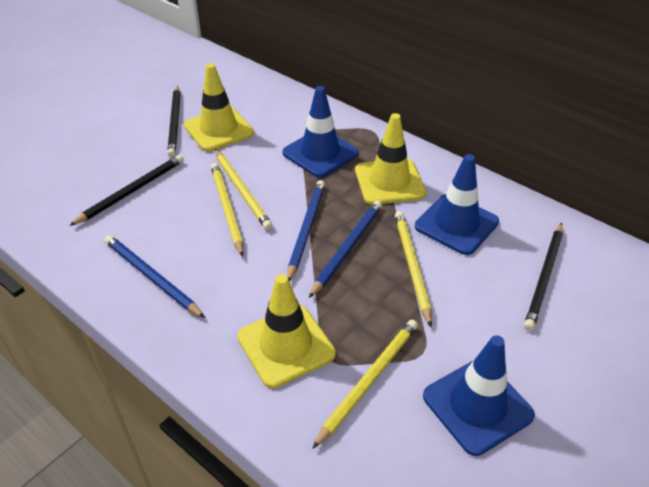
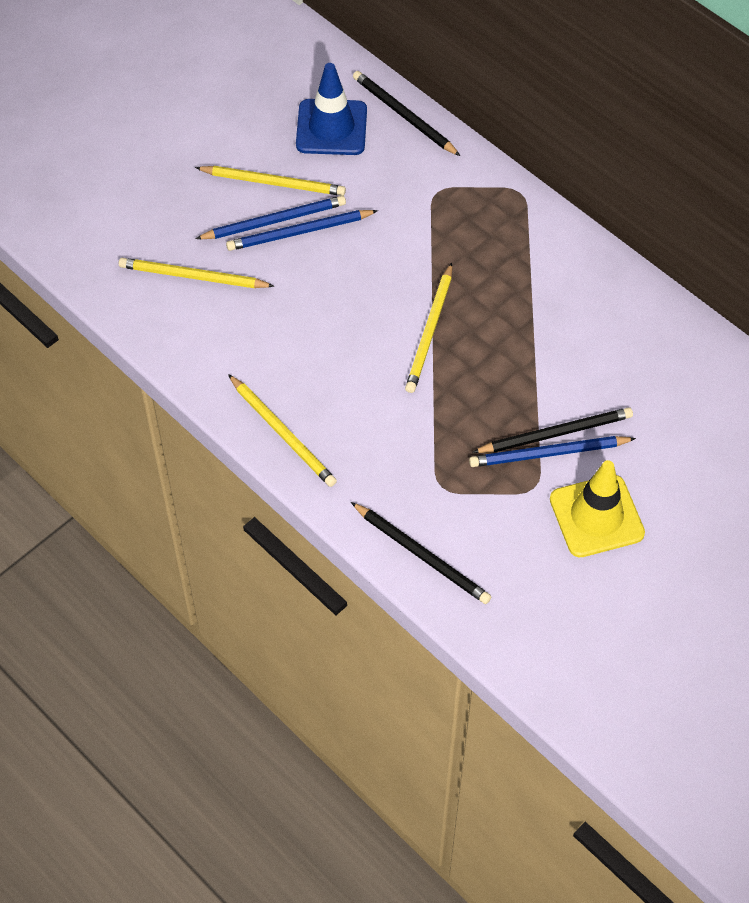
blue traffic cone: [282,86,358,178] [415,154,499,255] [423,335,535,456] = 3 -> [296,63,367,155] = 1
yellow traffic cone: [184,63,254,151] [237,274,336,388] [355,113,426,205] = 3 -> [550,460,645,557] = 1

